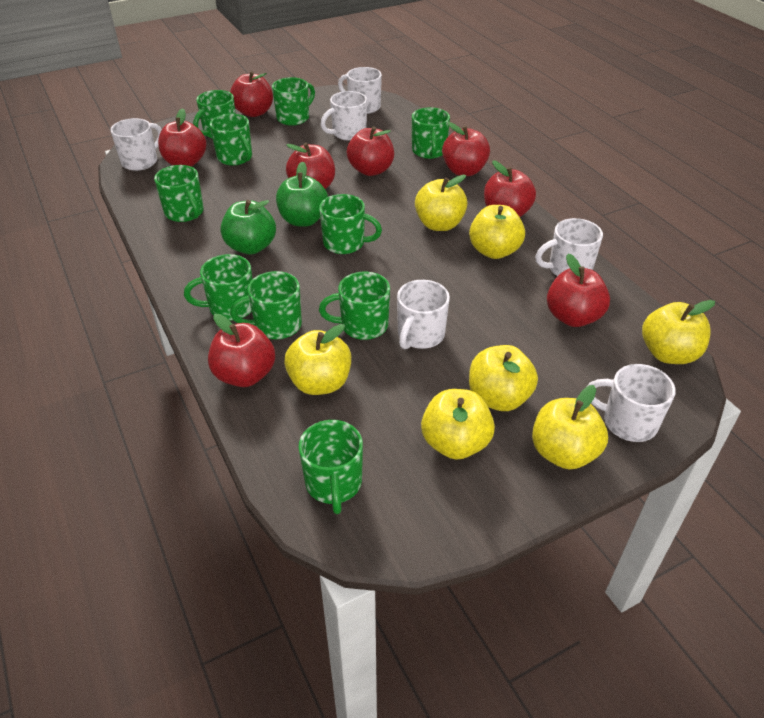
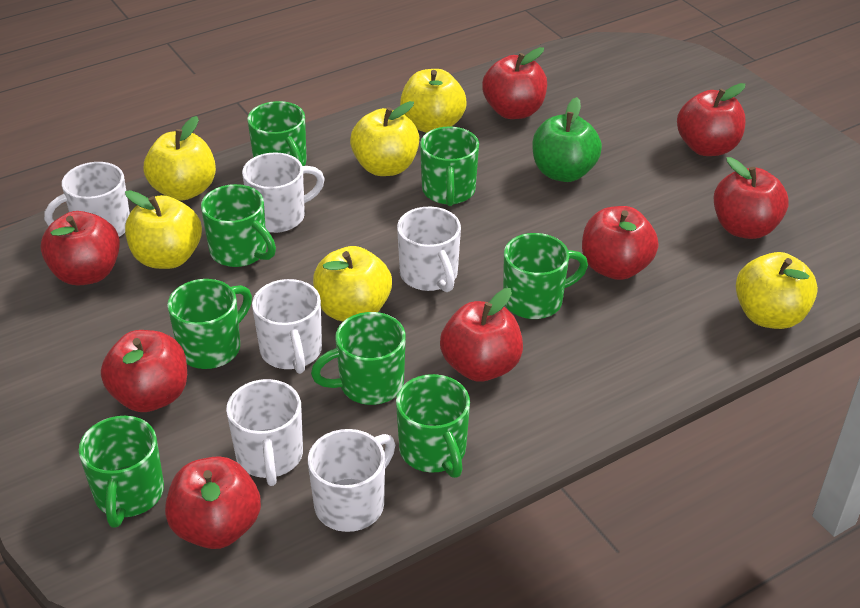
green apple: [221,200,276,254] [276,161,328,227] = 2 -> [533,97,602,182] = 1
green mug: [154,165,204,222] [184,254,253,321] [193,90,236,139] [210,114,252,166] [230,271,302,339] [272,77,315,126] [299,420,363,514] [319,194,382,254] [319,272,390,340] [412,107,450,159] = 10 -> [79,416,164,528] [167,279,252,369] [201,184,276,267] [247,101,307,166] [311,312,406,405] [396,374,470,478] [420,126,479,206] [503,233,588,319] = 8
yellow apple: [284,324,351,395] [415,175,468,231] [421,389,495,460] [469,205,525,259] [469,345,538,411] [532,385,608,469] [642,300,715,364] = 7 -> [125,190,202,269] [144,116,216,201] [313,246,392,321] [350,101,419,176] [400,69,467,133] [736,252,818,329] = 6

